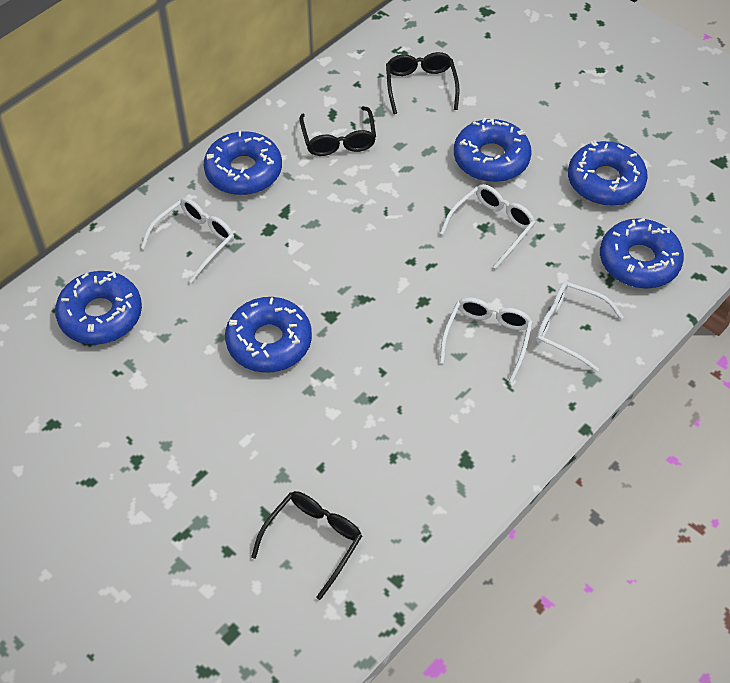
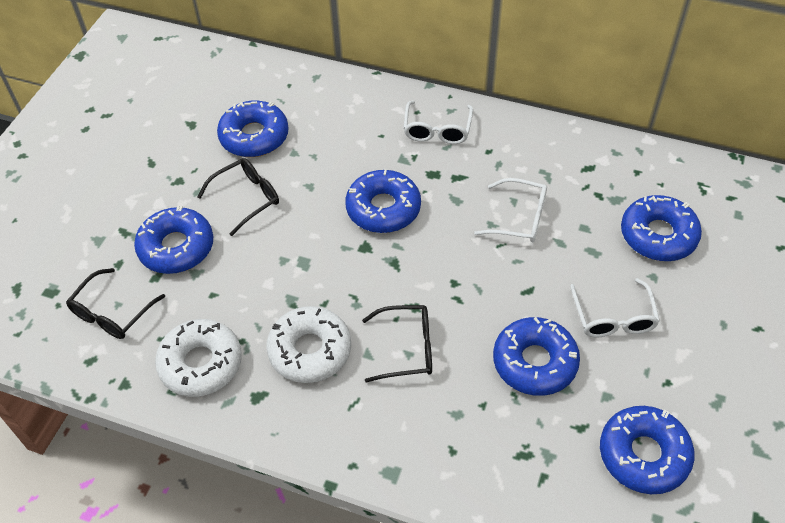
white donut: none = 0 -> [155,319,242,397] [266,306,351,383] = 2
white glasses: [141,198,234,283] [440,184,535,269] [440,297,533,382] [536,282,624,372] = 4 -> [404,100,473,144] [474,178,547,242] [570,278,660,337] = 3

